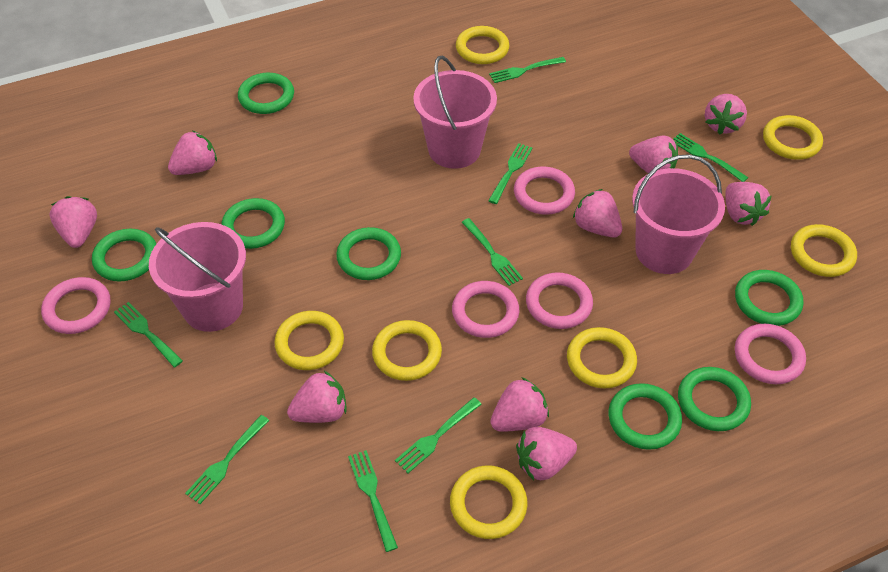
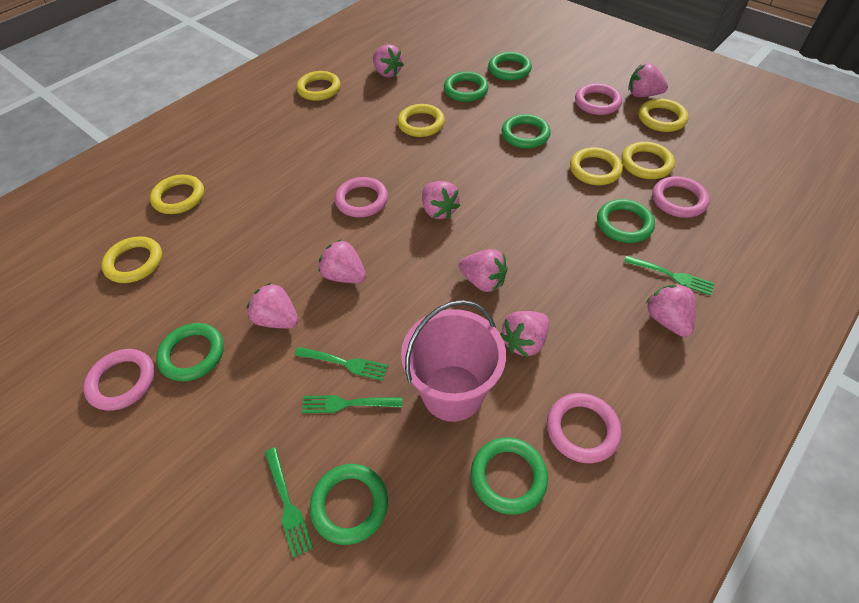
green fork: [114,302,183,367] [185,415,269,504] [348,450,398,552] [395,397,482,473] [461,218,523,286] [488,143,533,204] [489,57,566,83] [673,133,748,182] = 8 -> [265,447,313,558] [295,347,388,381] [301,395,402,413] [624,256,715,295] = 4
pink bucket: [149,222,246,332] [413,55,497,169] [632,154,725,274] = 3 -> [401,300,506,422] = 1
pink strawberry: [49,196,97,248] [168,131,217,175] [287,371,347,423] [490,377,549,432] [516,427,577,481] [573,189,622,237] [629,135,678,174] [705,94,747,135] [725,182,772,226] = 9 -> [247,283,299,329] [319,239,366,283] [373,44,404,77] [422,181,460,219] [459,249,508,292] [500,311,549,358] [628,63,668,97] [645,284,696,337] = 8

